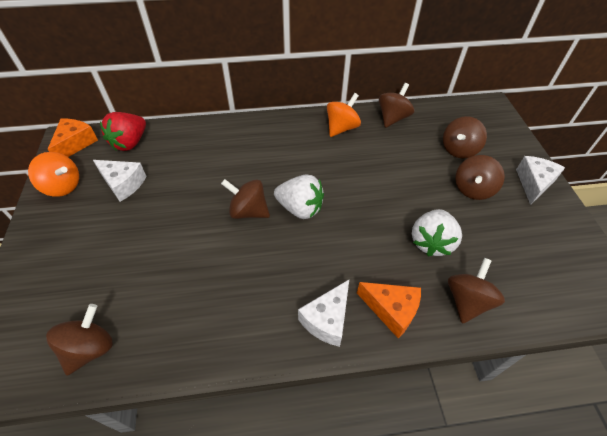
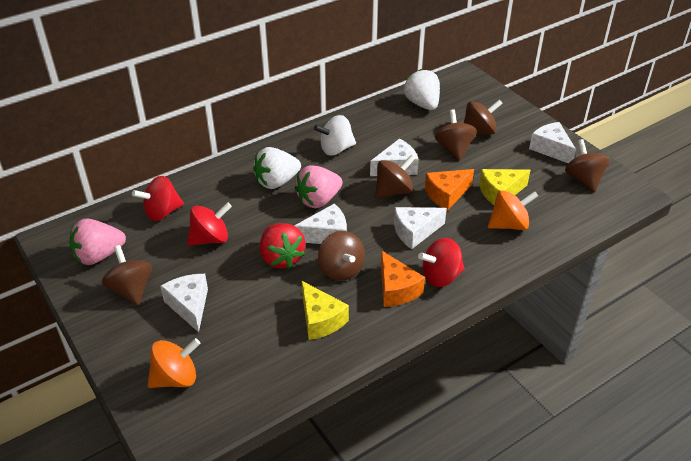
pink strawberry: none = 0 -> [69,218,126,265] [295,165,343,208] = 2
red spinning top: none = 0 -> [132,176,184,221] [187,202,232,246] [418,238,464,287] = 3
white cheese: [93,160,146,202] [298,280,349,347] [516,156,565,205] = 3 -> [160,274,208,332] [294,203,347,244] [370,138,419,176] [394,207,447,249] [529,122,576,163] = 5
white spinning top: none = 0 -> [314,115,356,156] = 1
yellow cheese: none = 0 -> [302,281,349,340] [479,169,531,206] = 2

